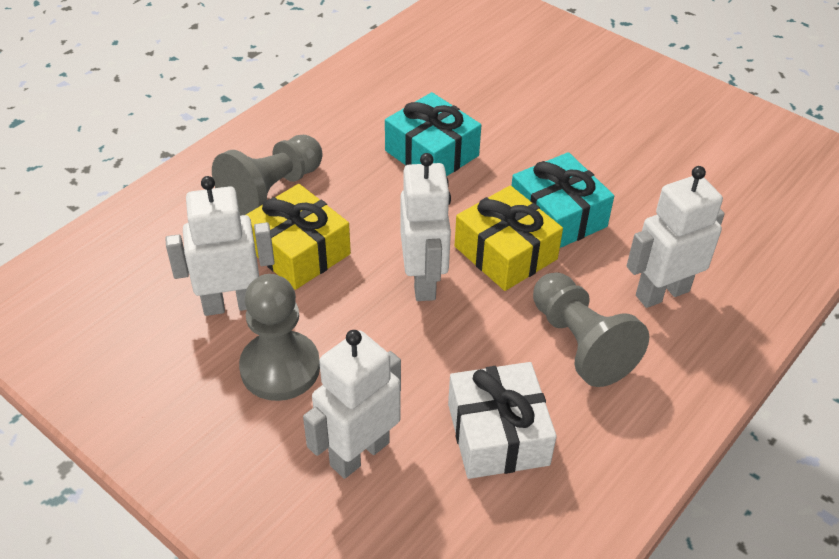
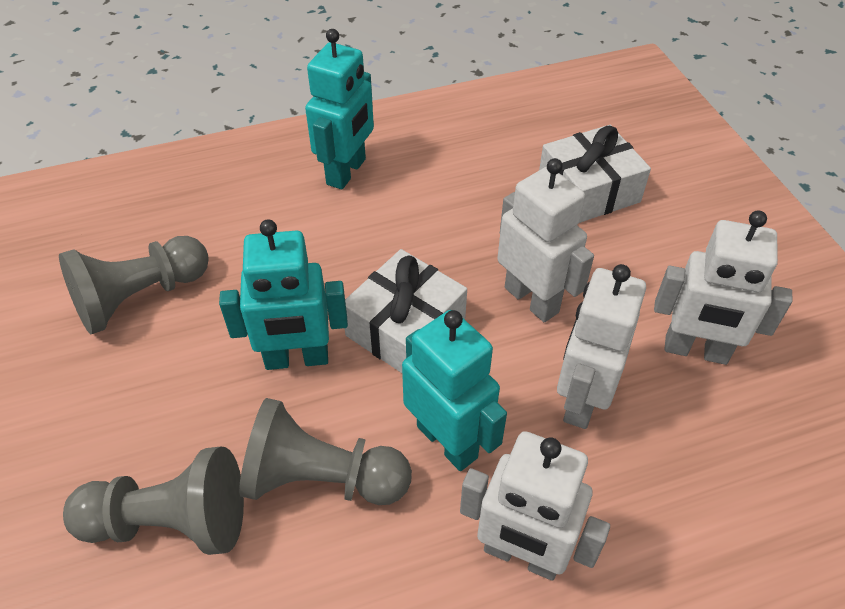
turquoise gift: [385,92,481,176] [511,152,614,248] = 2 -> none = 0
turquoise robot: none = 0 -> [219,220,348,370] [305,29,374,189] [402,310,507,471] = 3
white gift: [448,362,557,479] = 1 -> [345,249,467,373] [539,125,651,223] = 2
yellow gift: [246,184,351,290] [455,186,563,291] = 2 -> none = 0

